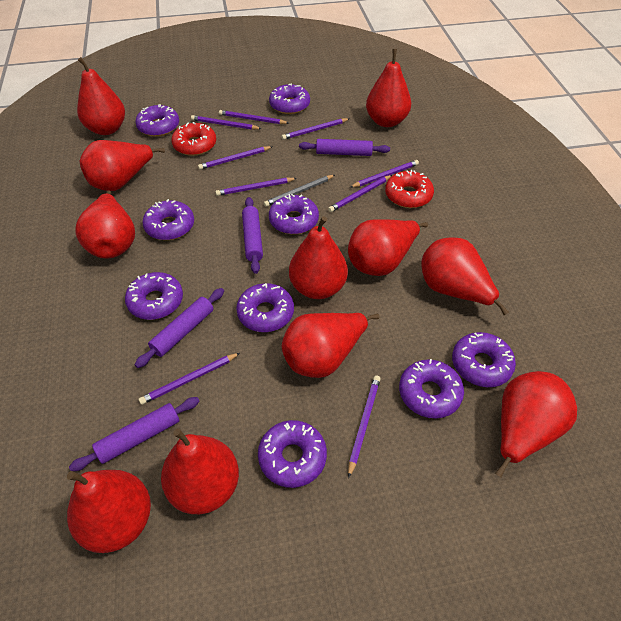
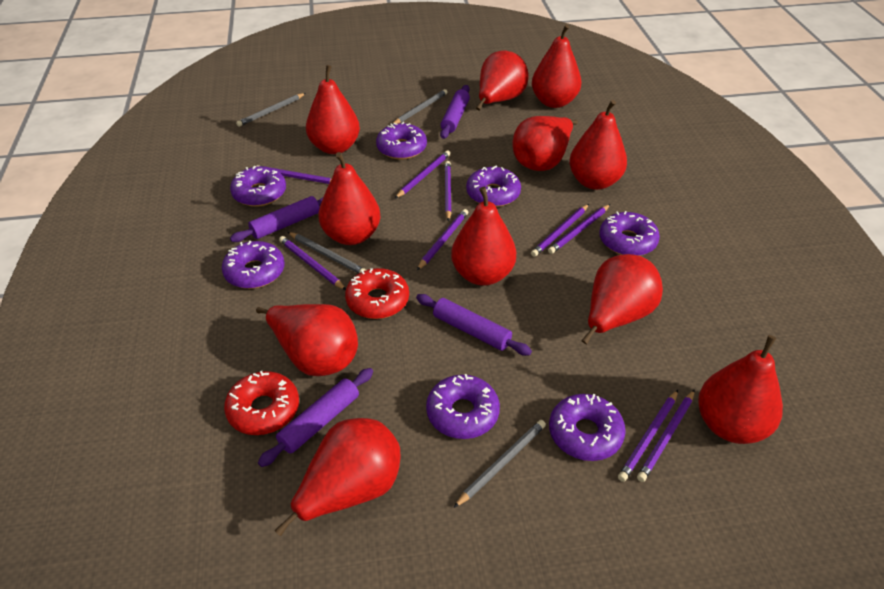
grey pencil: [264,175,335,207] = 1 -> [236,93,306,127] [288,232,366,274] [392,89,448,124] [454,420,546,508] = 4
purple donut: [125,272,183,320] [135,104,179,137] [142,199,194,240] [236,283,294,332] [258,420,327,488] [269,83,310,114] [269,194,319,234] [399,359,464,418] [452,332,516,387] = 9 -> [222,241,285,289] [230,166,286,207] [376,122,427,160] [426,374,500,439] [466,166,521,207] [549,394,626,461] [599,211,660,256] = 7

